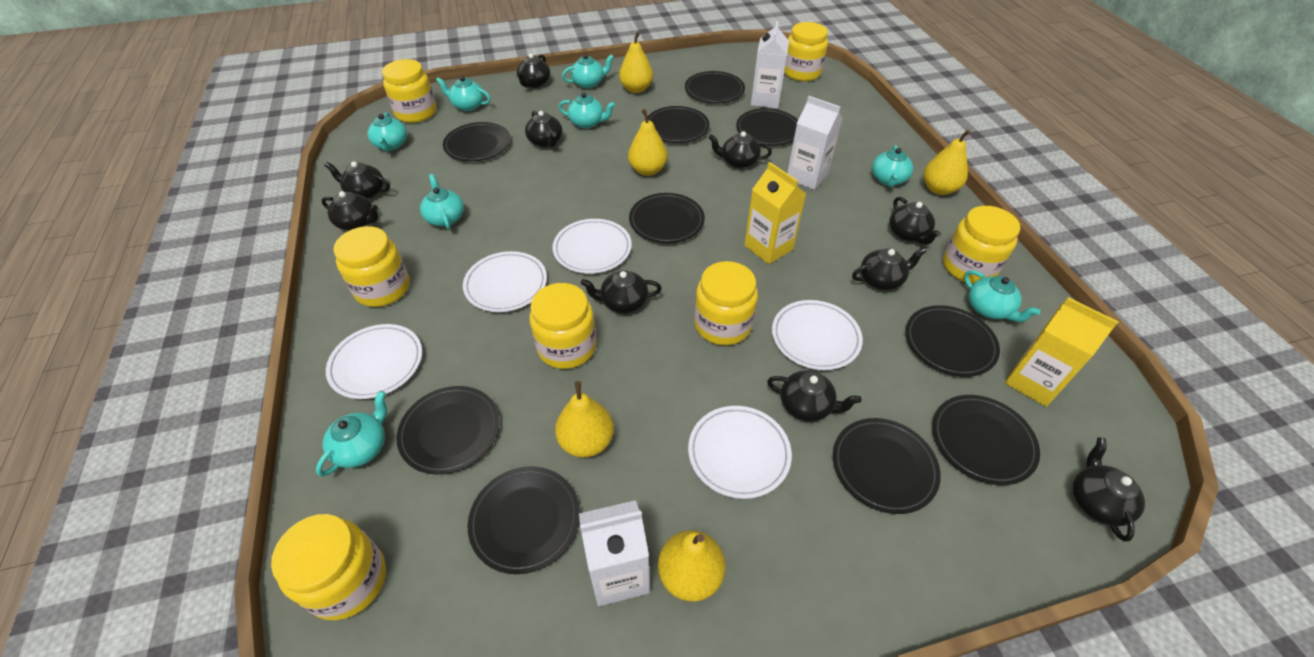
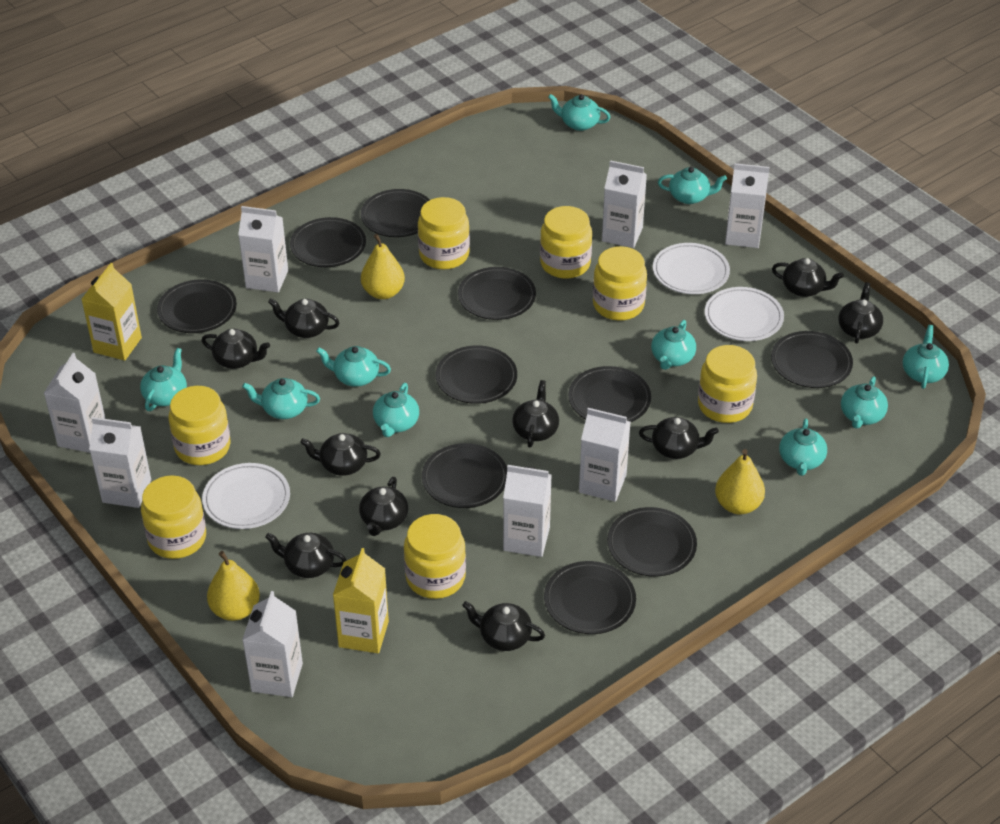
turquoise teapot: [316,391,387,476] [368,112,407,151] [420,174,464,230] [436,76,491,111] [559,93,615,128] [562,54,614,88] [872,145,913,187] [964,270,1041,322] = 8 -> [140,348,187,411] [242,378,320,419] [316,346,391,387] [373,383,419,437] [548,94,610,131] [651,320,696,370] [658,167,727,204] [779,419,827,476] [841,376,888,429] [903,325,949,389] = 10
white carton: [579,500,650,606] [751,21,789,108] [787,96,843,190] = 3 -> [44,353,105,453] [89,417,151,508] [238,206,288,293] [242,591,303,697] [503,465,552,557] [579,408,630,502] [602,160,647,248] [725,163,770,248] = 8
white plate: [326,324,422,399] [463,251,547,312] [552,219,632,274] [688,406,792,499] [772,300,863,370] = 5 -> [202,463,290,529] [653,243,730,294] [705,287,784,341] = 3
yellow pear: [555,381,614,458] [619,31,653,93] [628,109,668,176] [658,530,726,601] [924,129,971,195] = 5 -> [207,551,260,621] [361,234,405,299] [715,449,765,515] = 3

